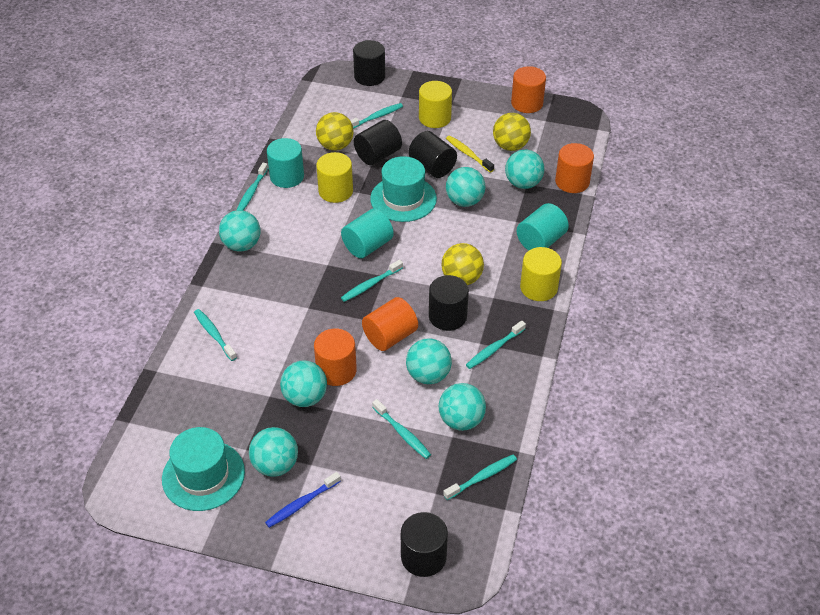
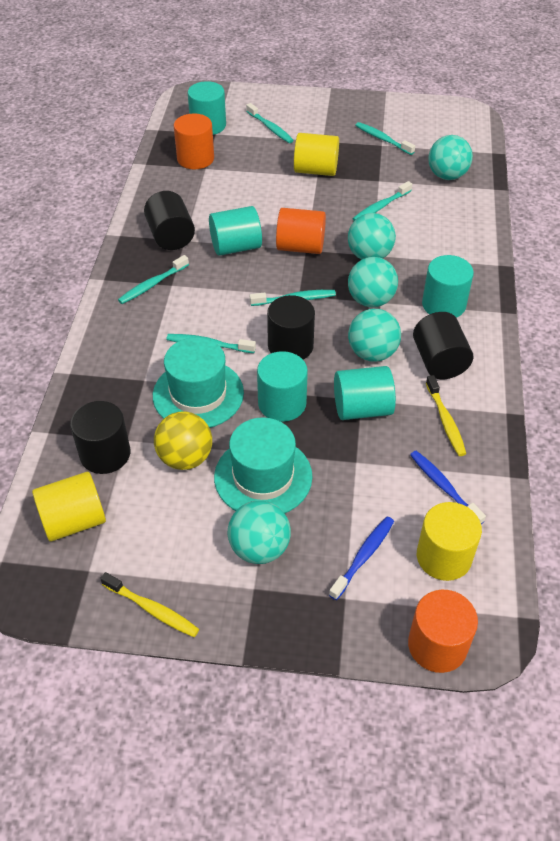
black cylinder: [353,40,385,86] [354,120,402,165] [401,512,448,577] [409,131,457,178] [429,275,469,331] = 5 -> [70,401,131,474] [144,191,195,250] [267,295,315,359] [413,312,473,379] = 4
blue toothbrush: [265,472,341,528] = 1 -> [329,517,394,600] [410,451,486,524] = 2
orange cylinder: [314,329,357,386] [362,297,418,351] [511,66,546,113] [555,143,594,193] = 4 -> [174,113,214,169] [276,208,326,254] [408,590,478,673] = 3
turquoise ball: [219,210,260,251] [249,427,298,477] [280,361,327,407] [406,338,452,384] [439,383,486,431] [446,167,485,207] [505,150,544,189] = 7 -> [228,501,291,564] [348,213,396,259] [348,257,398,307] [348,309,401,362] [428,135,473,180] = 5
turquoise cylinder: [267,138,304,188] [341,208,394,258] [517,203,569,250] = 3 -> [188,81,226,135] [209,206,262,256] [257,351,308,422] [334,366,396,420] [422,255,474,318] = 5
turquoise toothbrush: [194,309,237,361] [237,163,268,210] [341,260,403,302] [350,103,403,129] [372,399,431,459] [443,455,517,500] [466,321,526,369] = 7 -> [118,255,189,304] [166,334,256,353] [246,103,294,143] [250,290,336,306] [353,181,412,221] [355,122,415,155] = 6
yellow ball: [316,112,354,151] [441,243,484,285] [493,113,531,151] = 3 -> [154,412,212,470] = 1
yellow toothbrush: [446,135,494,173] = 1 -> [100,572,199,637] [426,375,466,456] = 2

